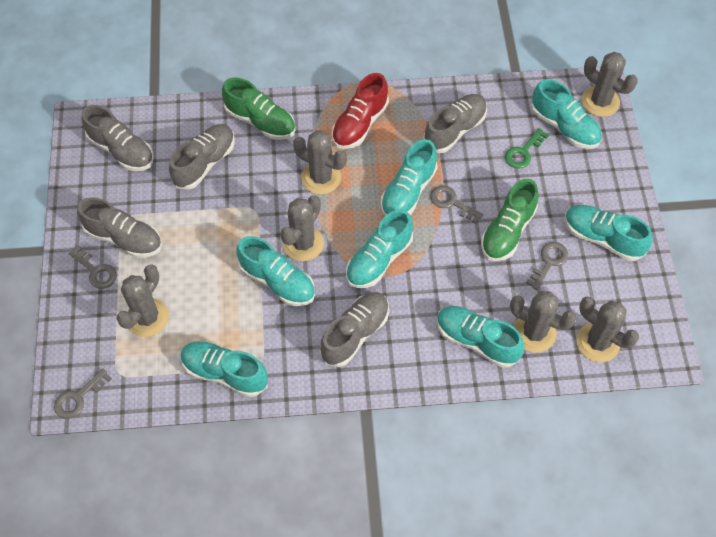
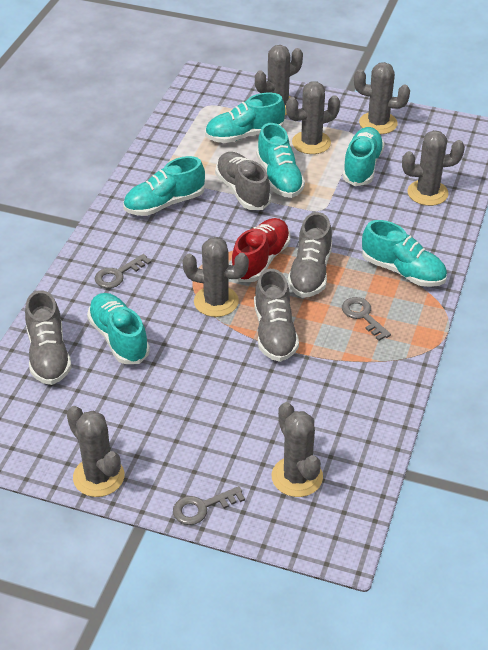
green key: [505,128,549,169] = 1 -> none = 0
green shoe: [222,78,295,140] [481,179,539,261] = 2 -> none = 0
grey cactus: [116,264,169,337] [280,195,324,261] [293,130,347,194] [510,291,576,353] [576,296,639,362] [582,52,637,117] = 6 -> [67,406,125,497] [182,237,249,317] [255,45,303,115] [272,402,323,497] [286,81,340,154] [354,62,410,134] [402,130,465,206] = 7
grey key: [54,369,112,419] [69,245,117,289] [430,185,483,224] [526,242,568,290] = 4 -> [95,254,151,288] [173,486,245,525] [342,297,391,341] = 3
grey shoe: [77,197,162,258] [82,105,154,171] [169,124,235,190] [320,292,389,367] [423,94,487,153] = 5 -> [25,290,71,385] [215,152,271,210] [254,269,299,362] [288,212,332,298] = 4
turquoise shoe: [180,341,268,397] [237,236,315,306] [346,210,413,288] [381,139,438,216] [437,306,525,368] [531,79,602,149] [565,205,653,261] = 7 -> [87,293,150,364] [123,156,205,216] [205,93,285,143] [256,123,305,198] [343,127,385,186] [362,220,447,287] = 6

